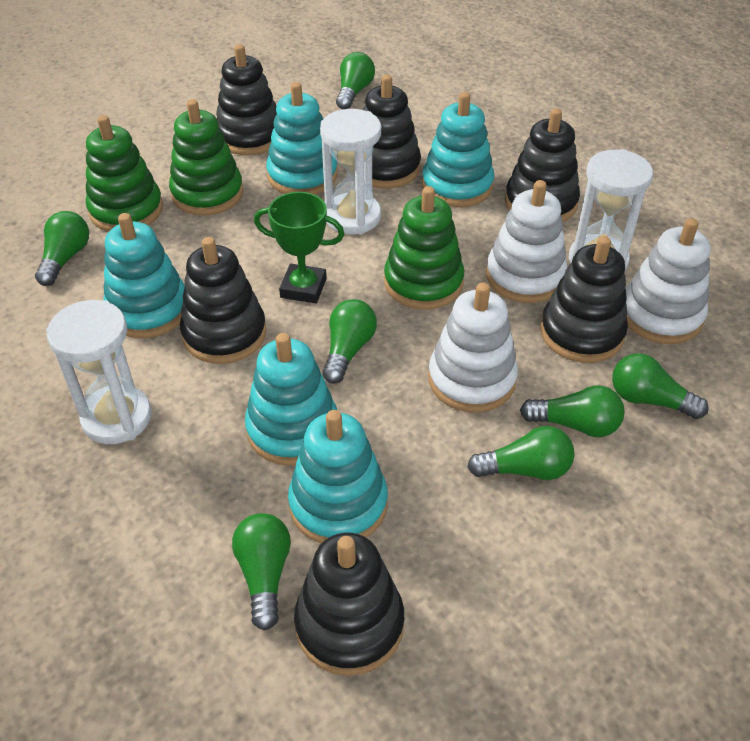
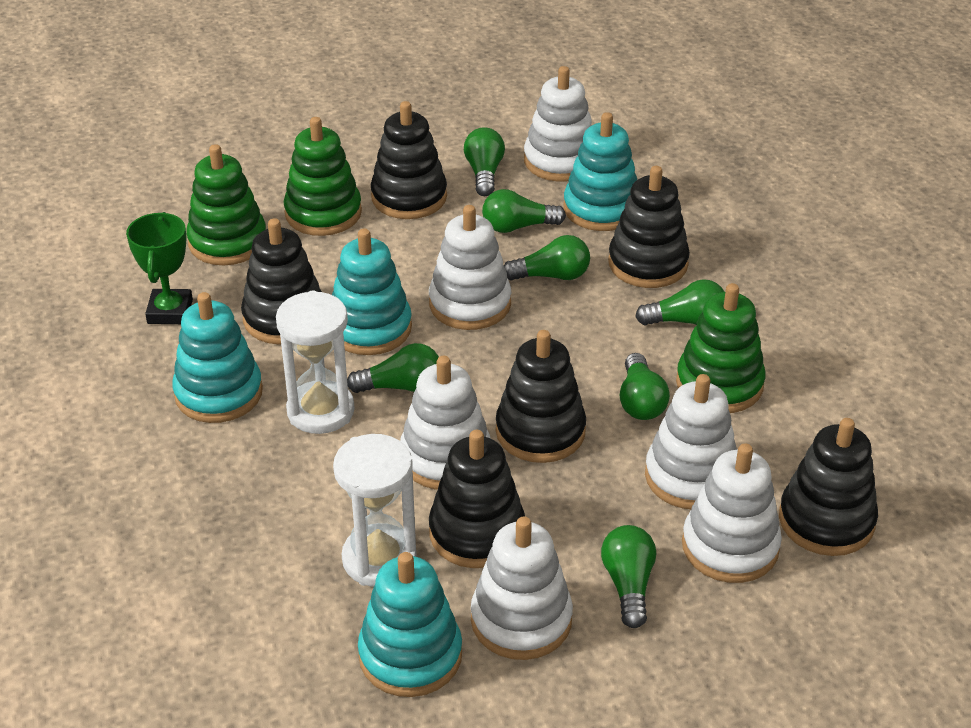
turquoise stacking toy: [103,213,185,338] [245,333,337,466] [266,82,337,195] [288,410,388,544] [422,92,494,207] = 5 -> [172,292,263,423] [332,229,412,355] [358,552,462,697] [563,112,637,231] = 4
white hourglass: [46,300,152,444] [320,109,381,234] [569,149,653,270] = 3 -> [276,291,355,434] [333,434,417,587] = 2
white stacking toy: [428,283,518,412] [486,180,567,303] [626,218,710,344] = 3 -> [400,356,490,490] [429,205,511,330] [471,516,573,660] [524,66,592,182] [645,374,737,509] [682,443,782,583] = 6

